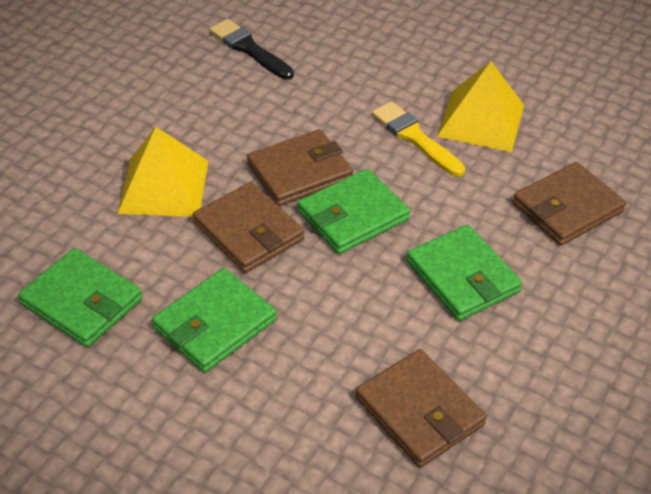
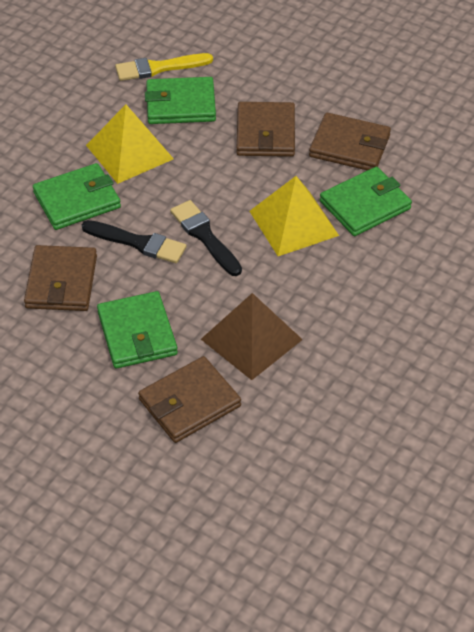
black brush: [209,19,294,80] = 1 -> [82,220,187,263] [170,200,242,276] = 2
brown pyramid: none = 0 -> [201,293,303,380] = 1

